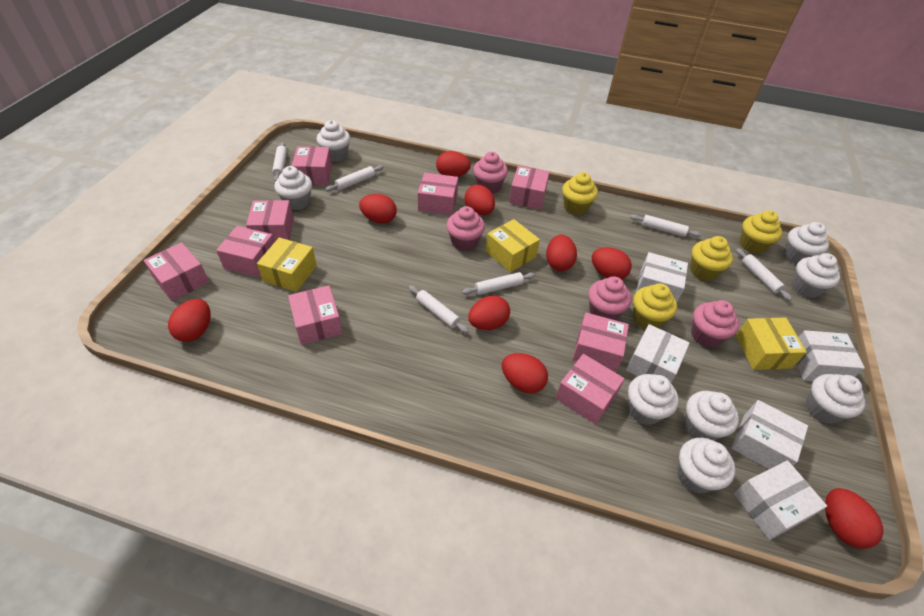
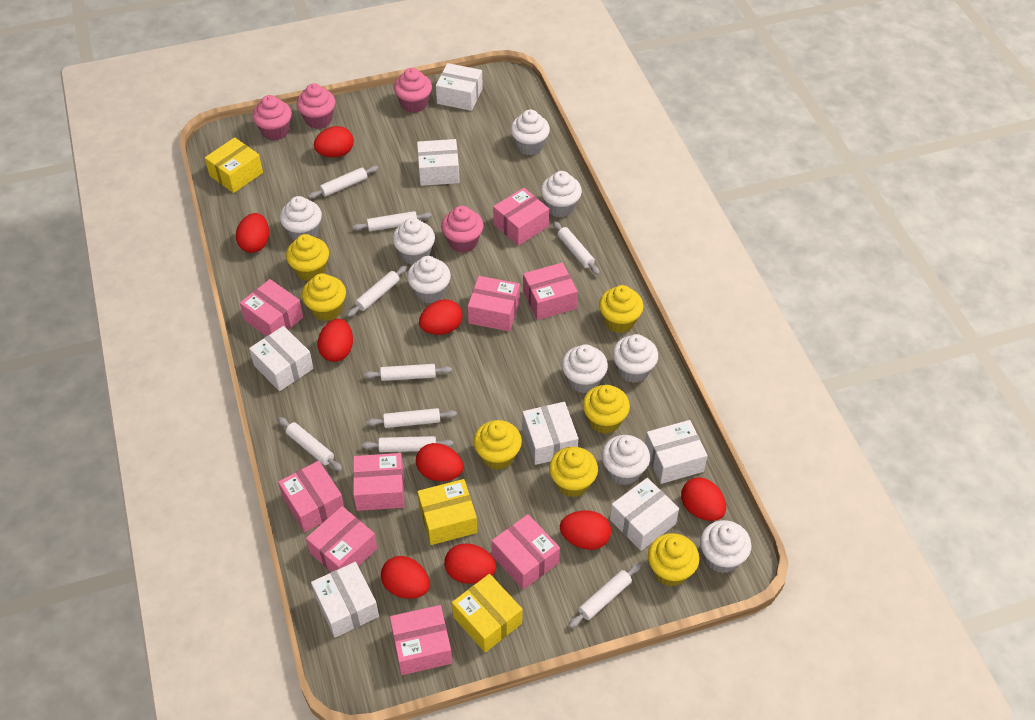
white box: [626,324,690,383] [636,252,688,302] [731,400,808,469] [734,460,827,540] [797,330,865,381] = 5 -> [249,326,314,391] [311,562,379,637] [417,139,460,186] [436,63,483,111] [522,402,578,465] [610,478,679,551] [645,420,708,484] = 7
white cupcake: [274,166,312,210] [317,120,350,162] [628,374,679,425] [677,438,735,493] [684,391,739,441] [784,222,829,265] [792,253,840,298] [805,374,865,424] = 8 -> [280,196,322,241] [393,218,435,265] [407,256,451,304] [510,110,550,155] [541,171,582,217] [562,344,608,393] [602,435,650,485] [613,334,658,383] [700,520,752,573] = 9
white rolling pin: [272,142,287,182] [325,165,384,192] [409,286,469,333] [462,272,535,295] [630,215,701,237] [736,248,792,301] = 6 -> [278,417,342,471] [308,166,378,199] [347,266,407,317] [352,211,432,231] [361,436,453,452] [364,364,452,381] [367,408,457,428] [553,221,600,275] [569,563,641,628] = 9
yellow cupcake: [562,172,598,215] [633,283,677,329] [690,236,733,281] [740,210,782,254] = 4 -> [286,234,329,281] [302,273,346,321] [474,420,522,470] [549,447,598,497] [583,385,630,434] [599,285,643,333] [648,533,699,586] = 7

